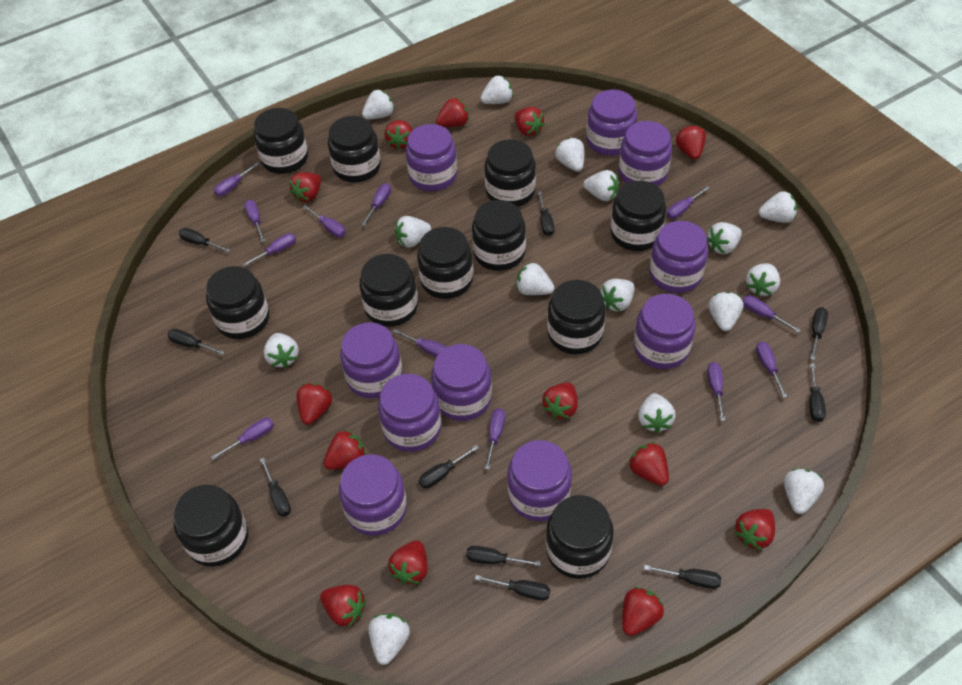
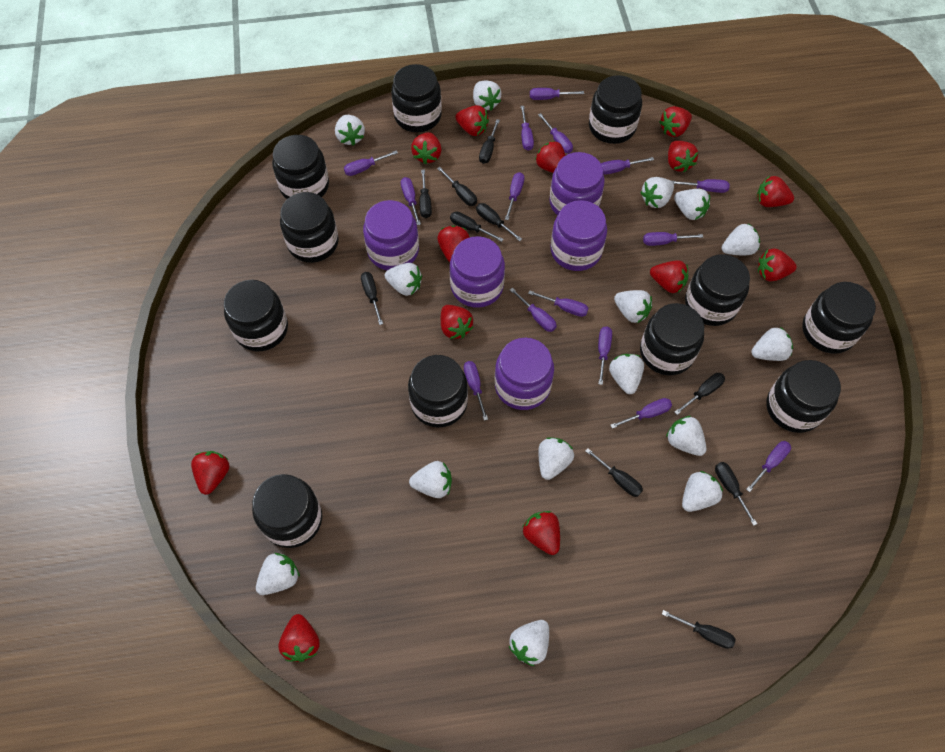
purple jar: [339,454,407,536] [340,322,402,398] [378,374,441,452] [406,124,457,191] [431,344,492,421] [507,440,572,521] [586,90,637,156] [619,121,672,186] [634,294,695,369] [649,221,708,293] = 10 -> [363,200,419,270] [450,236,505,308] [495,338,554,410] [550,152,605,216] [551,200,607,271] = 5
purple screwdriver: [211,418,274,460] [214,162,260,196] [242,233,296,267] [244,200,266,242] [303,205,346,237] [361,183,391,226] [393,329,447,357] [485,408,505,470] [667,186,710,219] [707,362,725,421] [742,295,800,333] [756,341,788,398] = 12 -> [344,150,398,176] [401,177,421,225] [464,361,488,421] [505,172,525,220] [510,288,557,332] [521,106,534,151] [528,290,589,317] [530,88,584,100] [538,113,573,153] [598,326,612,385] [601,157,654,175] [611,398,672,429] [643,232,703,246] [672,179,730,193] [746,441,791,492] = 15

